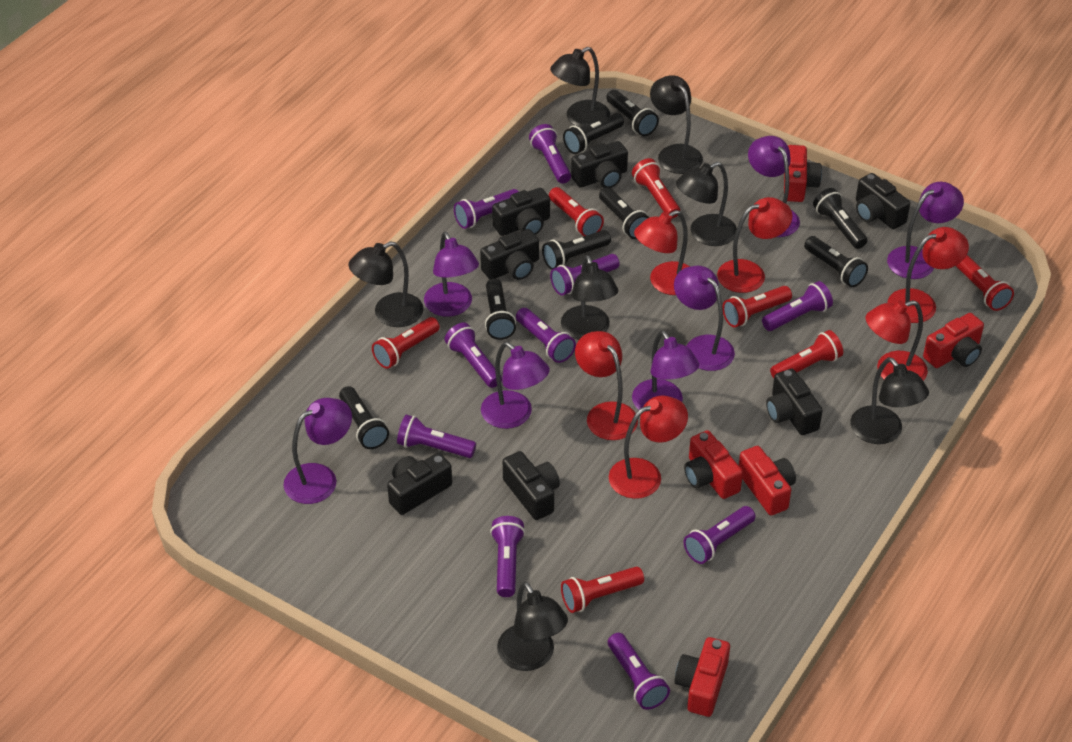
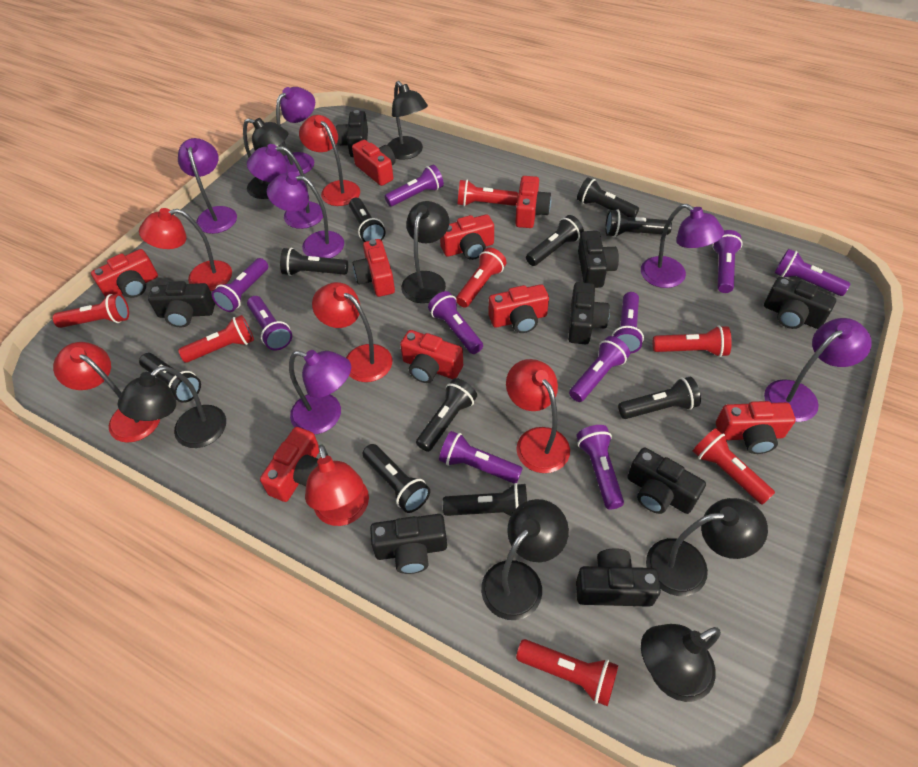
black camera: [387,453,452,515] [480,229,539,280] [492,188,550,236] [503,451,560,520] [571,141,628,188] [766,369,823,435] [856,173,910,229] = 7 -> [148,281,215,327] [336,110,368,157] [370,514,447,574] [568,282,610,344] [576,548,661,607] [578,231,619,288] [627,447,706,514] [764,277,836,329] = 8
black flashlight: [339,386,389,449] [485,278,516,340] [542,230,611,270] [563,113,624,154] [599,187,649,239] [606,90,659,136] [804,236,868,287] [813,188,867,249] = 8 -> [139,353,201,403] [280,248,348,276] [349,198,385,242] [363,444,430,513] [416,378,477,452] [442,483,527,516] [526,215,584,266] [577,177,639,217] [605,209,672,237] [618,377,701,419] = 10
red camera: [674,637,730,717] [684,430,743,499] [739,446,796,515] [784,145,822,202] [923,313,984,368] = 5 -> [91,249,158,298] [260,427,319,502] [352,140,395,186] [353,239,395,297] [400,330,463,383] [440,214,494,260] [489,284,549,333] [515,176,551,228] [716,401,796,454] = 9

